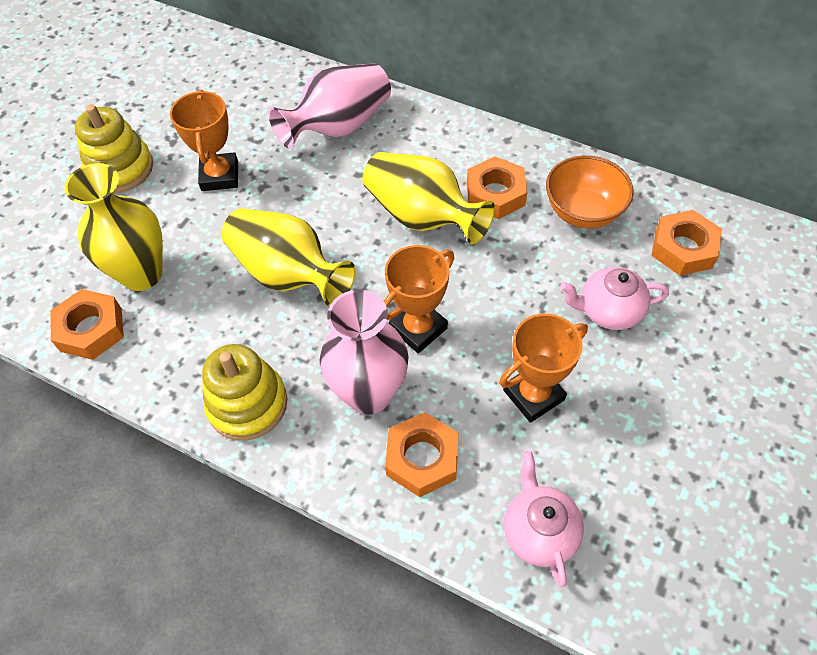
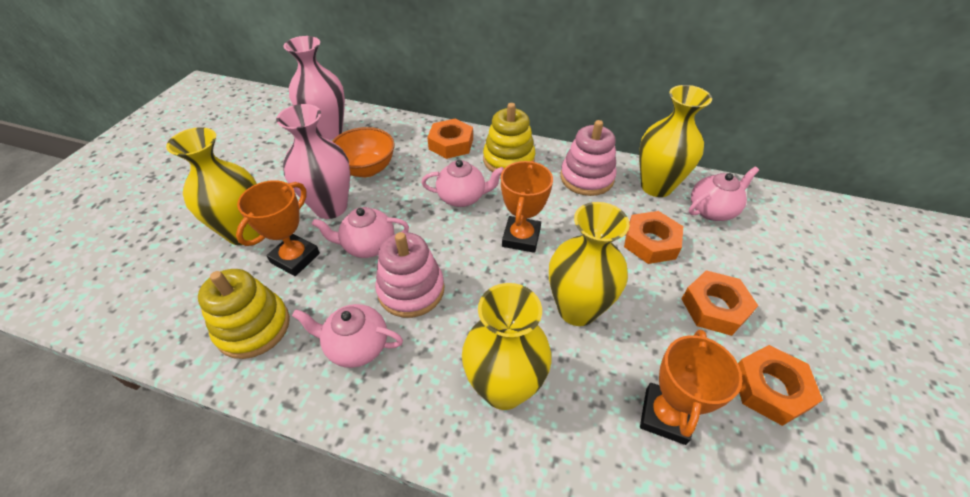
pink stacking toy: none = 0 -> [375,232,444,318] [560,120,617,196] = 2
pink teapot: [504,451,584,587] [560,267,669,330] = 2 -> [292,304,403,368] [312,207,409,258] [421,160,504,207] [689,167,759,221] = 4
yellow vase: [64,163,163,291] [222,208,356,306] [363,152,495,245] = 3 -> [166,127,260,245] [462,283,552,410] [549,202,630,326] [639,85,712,197] = 4

